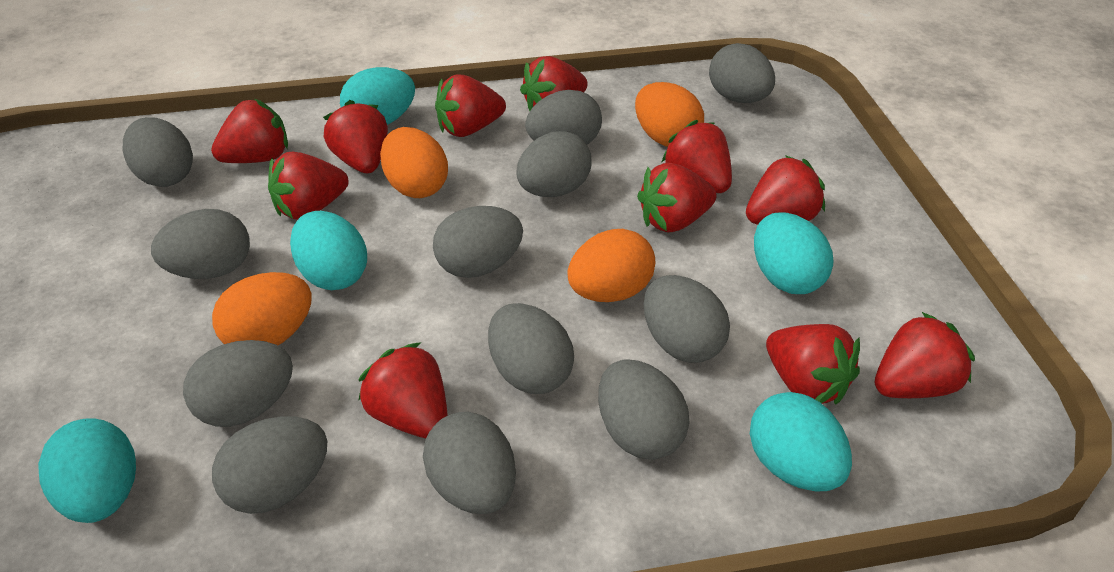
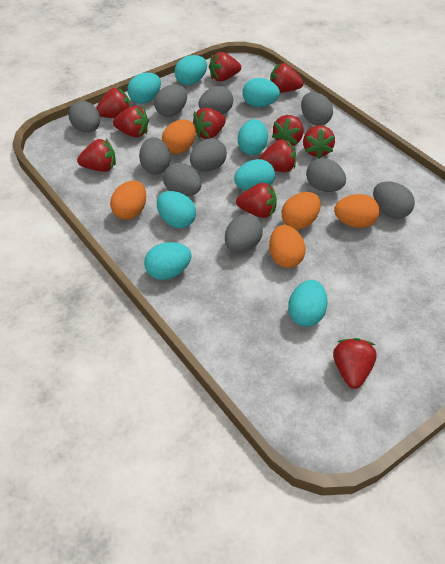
grey egg: [123,117,193,187] [151,209,250,279] [183,340,293,427] [212,416,327,514] [423,411,516,514] [433,206,523,278] [488,303,574,394] [516,131,592,197] [525,90,602,145] [598,359,690,460] [644,275,730,363] [709,43,775,103] = 12 -> [69,101,100,133] [139,137,171,174] [154,85,187,117] [163,163,202,197] [190,138,227,171] [199,86,233,114] [225,214,263,253] [301,92,333,125] [306,158,346,192] [373,181,415,219] = 10
orange egg: [212,272,312,345] [380,127,448,198] [567,229,655,302] [635,82,704,147] = 4 -> [110,181,146,220] [162,120,196,154] [269,225,306,268] [282,192,321,230] [334,194,380,228] = 5
turquoise egg: [38,418,136,523] [290,211,367,290] [340,67,415,125] [750,392,852,491] [754,212,833,294] = 5 -> [127,73,161,104] [144,242,192,280] [157,191,196,228] [174,55,207,85] [234,159,275,191] [238,119,268,155] [242,78,280,107] [288,280,328,327] = 8

